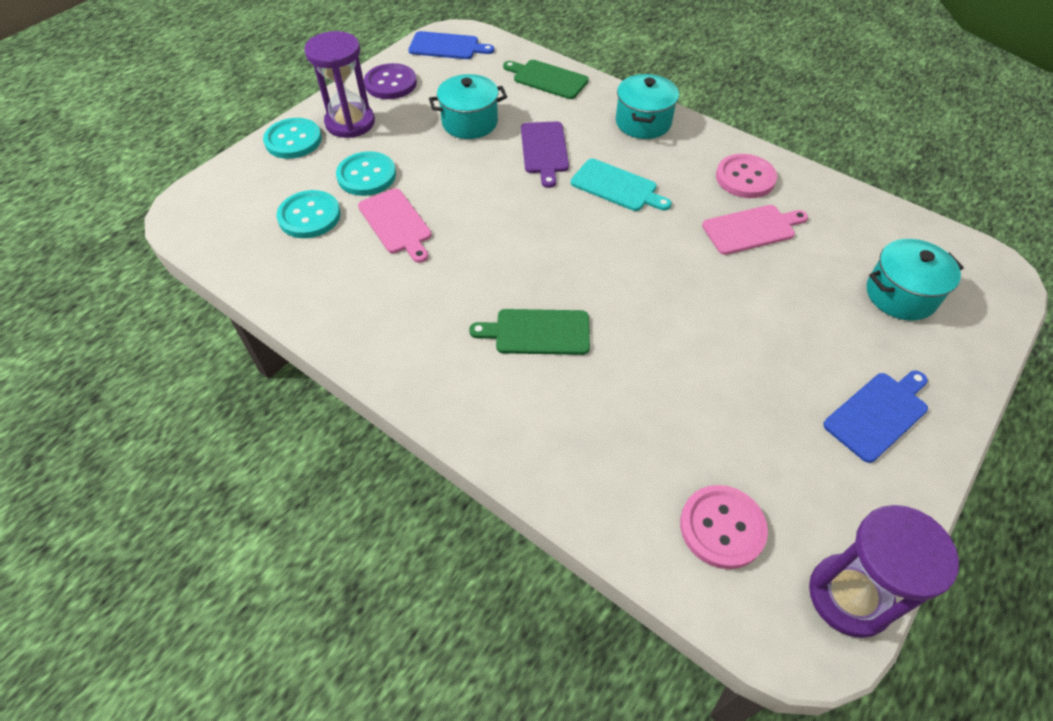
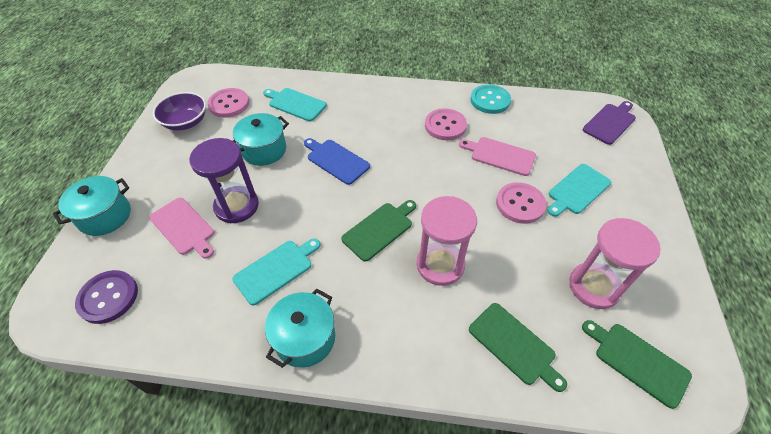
blue cutting board: [408,31,494,59] [823,370,928,463] = 2 -> [304,138,370,185] = 1
green cutting board: [469,309,590,355] [503,60,589,99] = 2 -> [341,200,416,262] [469,303,567,392] [582,320,692,409] = 3
pink button: [680,485,768,569] [716,154,777,198] = 2 -> [207,88,249,117] [425,108,467,140] [496,182,546,224] = 3
pink hourglass: none = 0 -> [417,196,477,286] [569,218,661,309] = 2
purple bowl: none = 0 -> [153,92,206,131] = 1
purple hourglass: [304,31,375,138] [809,505,959,638] = 2 -> [189,138,259,223] = 1
turquoise button: [263,118,322,159] [276,190,341,238] [336,151,396,196] = 3 -> [470,85,511,114] = 1
turquoise cutting board: [571,159,672,211] = 1 -> [232,238,320,305] [263,88,327,121] [548,164,611,217] = 3

